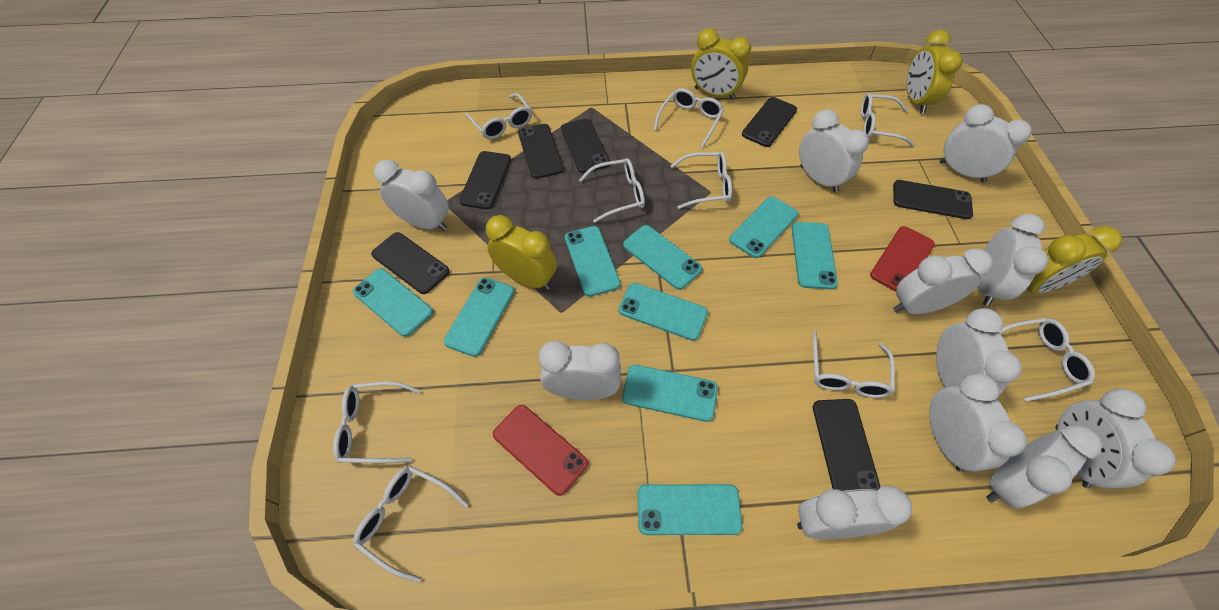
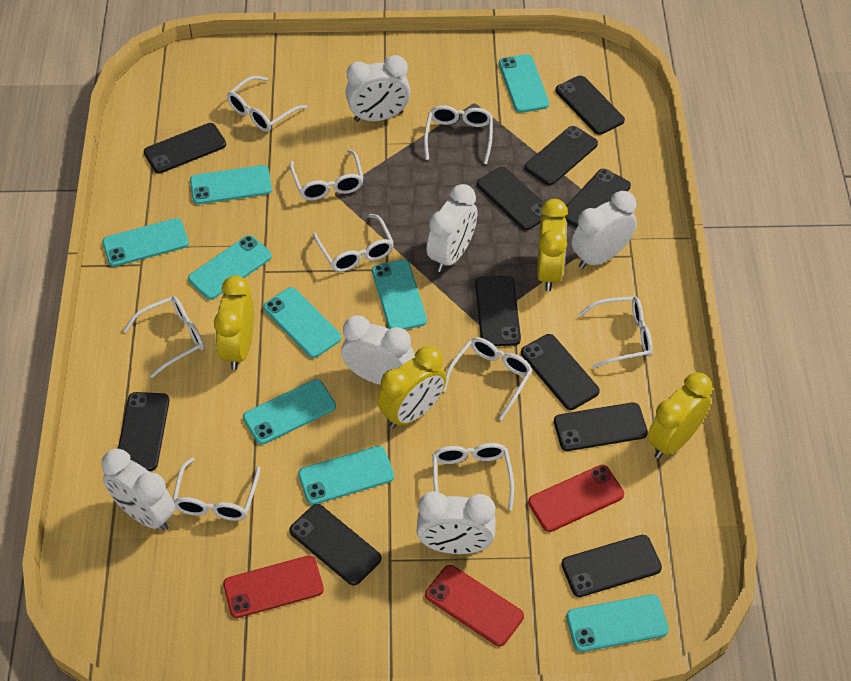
black phone: [371,232,450,294] [459,151,511,209] [518,124,564,179] [561,119,610,173] [742,97,797,147] [813,399,881,491] [893,180,973,219] = 7 -> [118,392,169,471] [144,123,226,173] [289,504,381,586] [475,276,521,346] [477,167,544,230] [521,334,600,410] [525,126,598,185] [554,402,648,451] [556,76,625,135] [561,535,662,597] [565,169,631,228] = 11
red phone: [493,405,588,496] [870,226,935,292] = 2 -> [223,555,324,618] [425,565,524,646] [528,465,624,532] = 3
white clock: [374,160,449,231] [539,341,621,400] [797,485,912,539] [799,109,869,192] [893,249,993,314] [929,373,1027,472] [936,308,1022,395] [940,104,1032,182] [977,214,1048,306] [986,425,1102,508] [1055,389,1176,488] = 11 -> [102,449,175,531] [341,315,415,385] [345,55,410,122] [417,491,496,554] [427,184,478,272] [572,191,637,269] = 6

